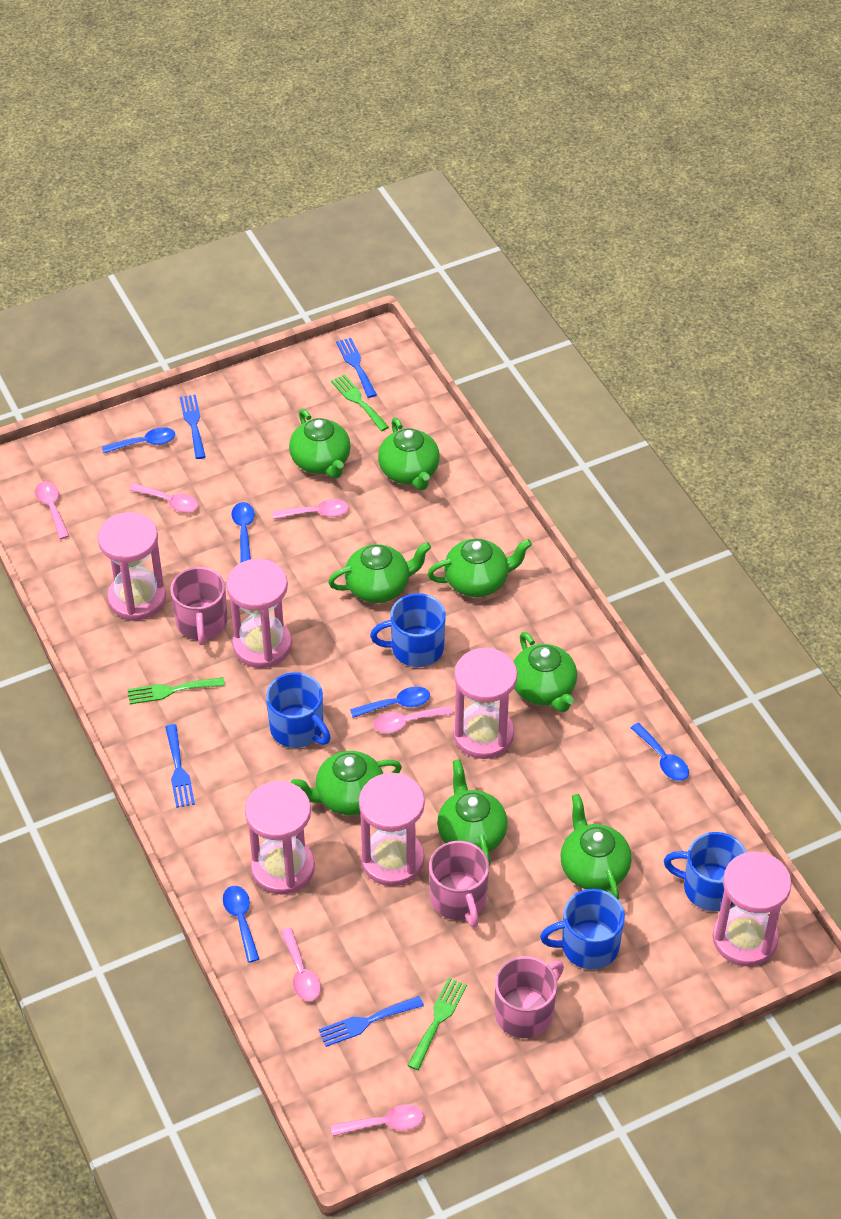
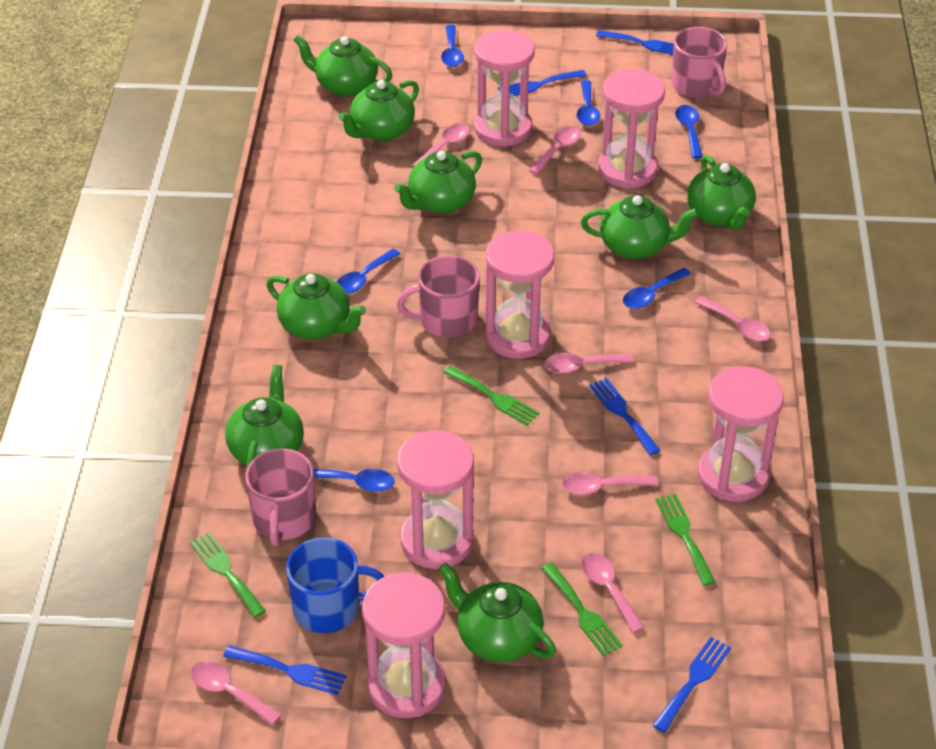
blue fork: [165,724,195,808] [180,395,206,459] [319,996,424,1047] [336,338,377,398] = 4 -> [223,646,346,695] [498,70,587,96] [589,378,660,455] [596,30,674,55] [653,637,731,733] = 5
blue mug: [266,672,331,748] [370,593,446,667] [540,889,625,969] [664,832,747,911] = 4 -> [286,537,384,633] = 1
blue spoon: [102,427,175,453] [223,886,259,963] [231,502,255,562] [350,687,430,718] [631,723,689,781] = 5 -> [314,469,395,492] [337,249,400,294] [441,25,464,67] [577,80,600,126] [623,268,691,309] [675,105,703,159] = 6
green fork: [128,677,225,704] [331,374,389,431] [407,978,467,1070] = 3 -> [190,532,266,618] [444,366,540,426] [541,562,623,656] [655,494,715,586] = 4
pink spoon: [35,481,69,539] [129,483,198,513] [273,499,349,519] [281,928,321,1001] [331,1104,424,1136] [373,706,453,733] = 6 -> [191,661,281,725] [412,124,470,167] [529,127,581,175] [544,353,634,374] [562,472,658,495] [581,553,645,633] [695,296,771,341] = 7

